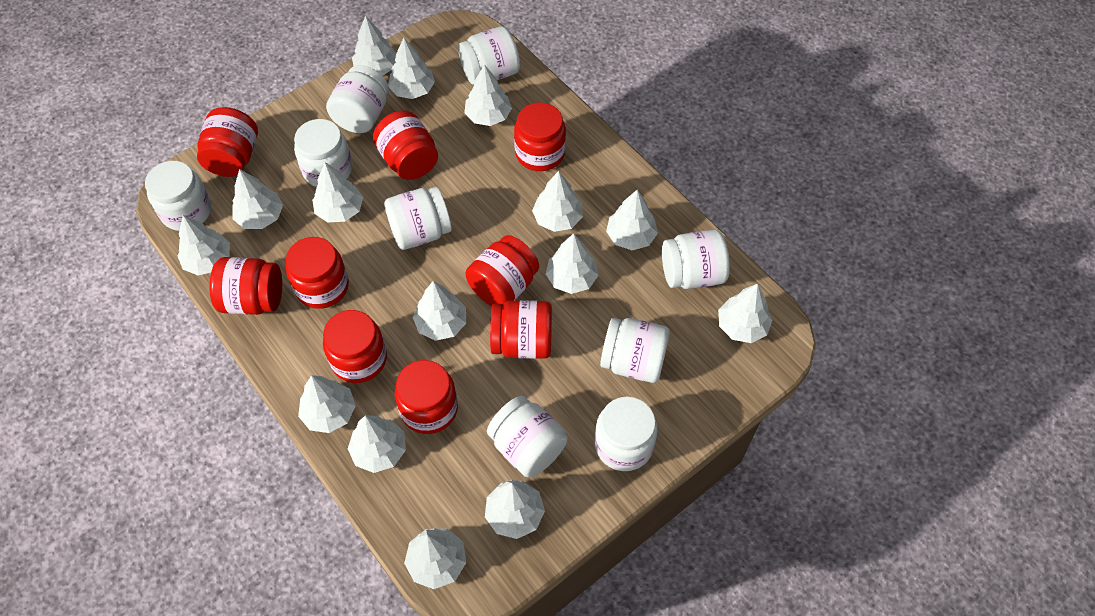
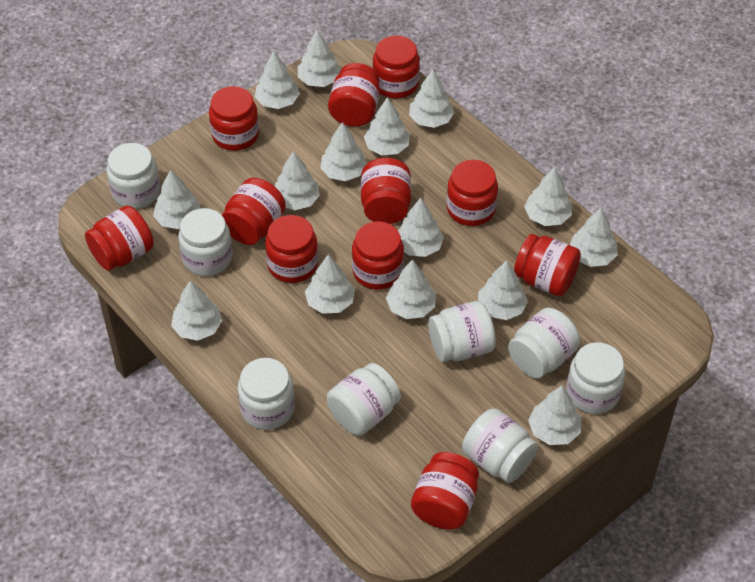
red jar: [197,107,258,177] [210,257,282,315] [286,237,349,309] [323,310,387,383] [373,110,438,180] [394,360,458,434] [466,235,539,306] [490,300,552,359] [514,102,566,171] = 9 -> [85,205,154,271] [209,86,259,151] [222,178,286,245] [265,215,318,283] [328,63,380,127] [352,221,404,290] [361,158,411,224] [373,36,420,99] [411,452,479,530] [447,160,498,226] [514,234,581,296] = 11
white jar: [145,161,211,231] [294,119,352,187] [326,65,389,133] [384,187,452,250] [458,26,520,85] [487,396,568,477] [594,397,658,471] [600,318,670,383] [662,230,730,289] = 9 -> [107,143,160,209] [178,208,232,276] [238,358,295,430] [327,363,401,436] [428,301,496,362] [462,408,538,483] [508,308,580,378] [566,342,625,414] = 8

